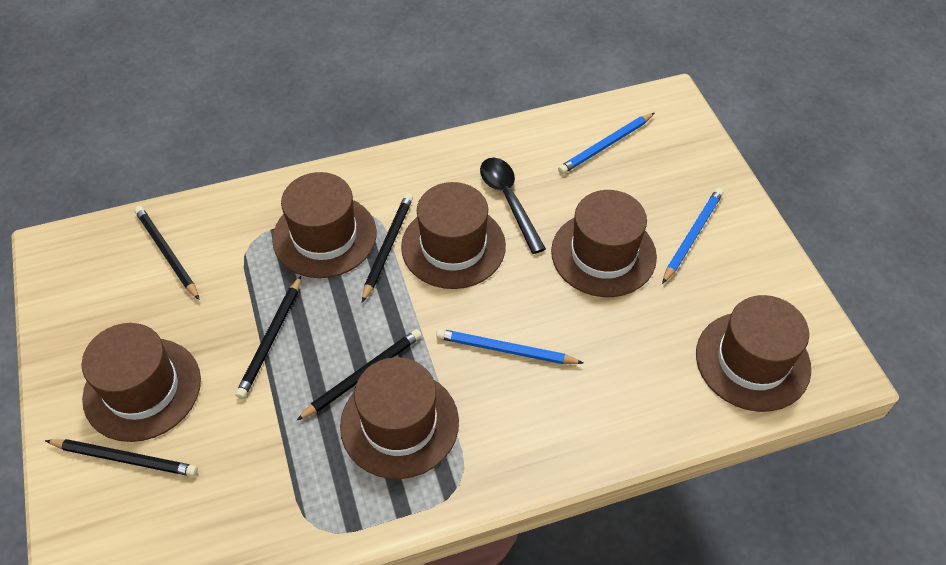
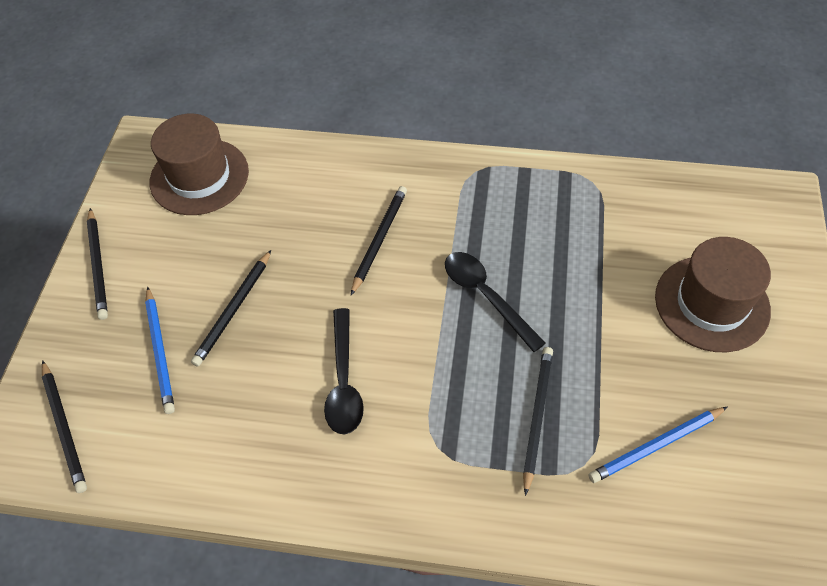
black spoon: [480,158,546,254] = 1 -> [324,308,364,434] [445,252,546,352] = 2
blue pencil: [436,329,583,364] [558,113,654,174] [662,188,723,284] = 3 -> [145,287,175,414] [589,407,727,483] = 2
brown hat: [81,323,201,442] [272,172,376,278] [340,357,459,479] [401,182,506,289] [551,190,657,297] [696,295,811,412] = 6 -> [150,114,249,215] [655,237,771,352] = 2

